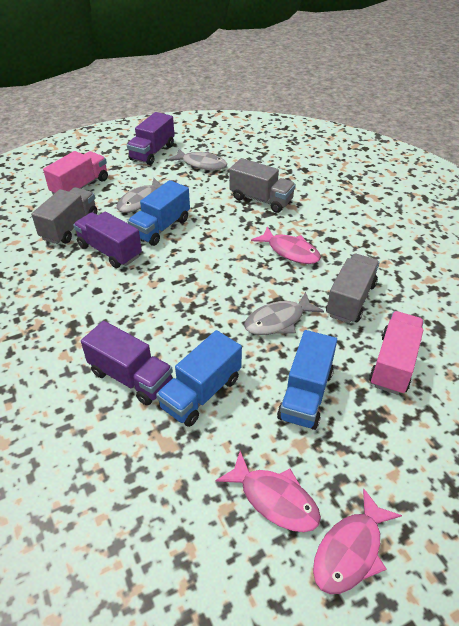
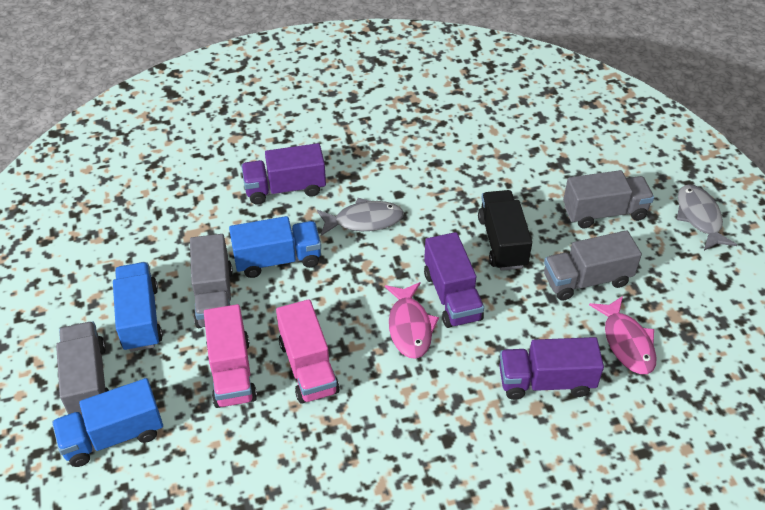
black truck: none = 0 -> [478,190,532,270] = 1
grey fish: [116,178,163,213] [168,149,227,171] [244,292,324,335] = 3 -> [317,198,404,236] [677,184,737,251] = 2
grey truck: [31,187,97,244] [229,158,296,213] [326,254,380,324] = 3 -> [56,321,109,417] [190,234,233,328] [544,230,642,301] [563,170,654,228] = 4
pink fish: [216,451,321,532] [251,226,321,264] [313,489,402,594] = 3 -> [385,282,439,359] [589,296,657,374] = 2

